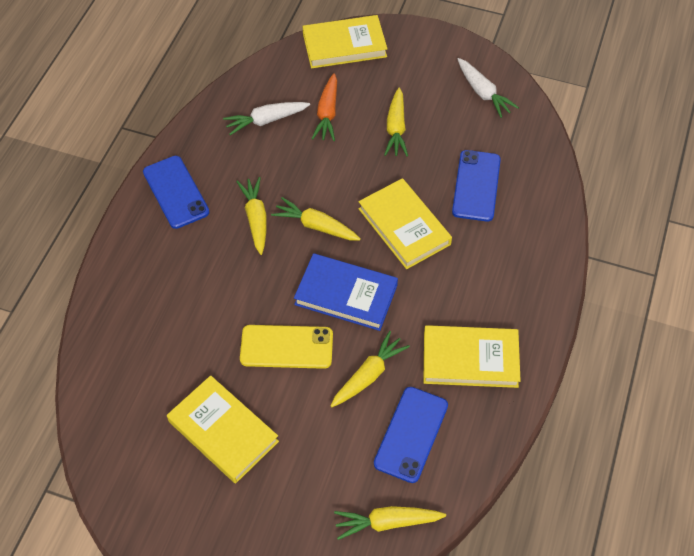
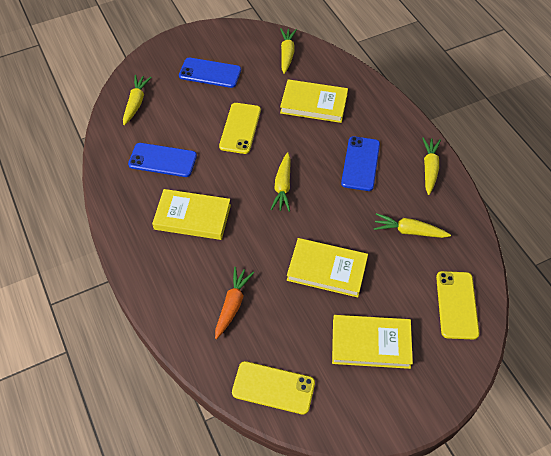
blue book: [294,253,398,331] = 1 -> none = 0
white carrot: [223,102,310,135] [458,58,519,118] = 2 -> none = 0
yellow phone: [240,325,333,369] = 1 -> [219,103,261,154] [232,361,315,415] [436,271,479,340] = 3

